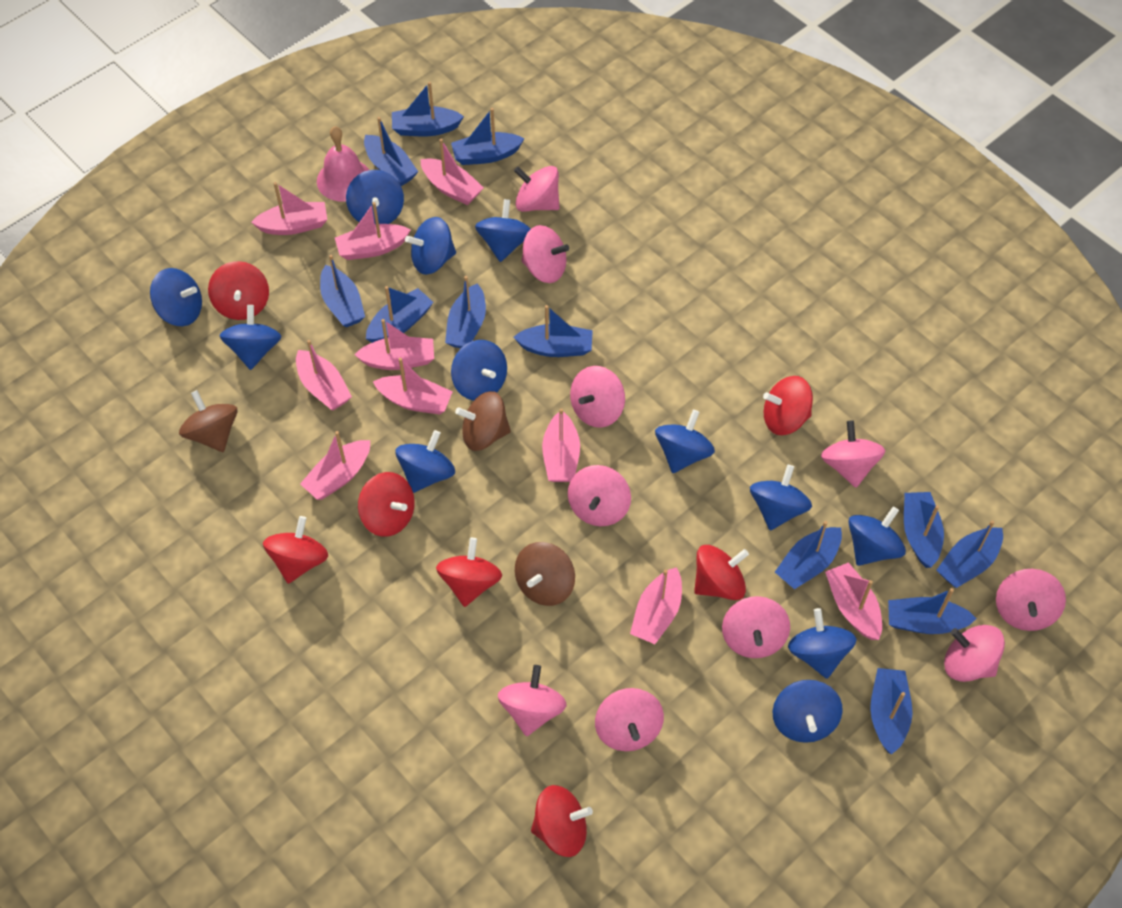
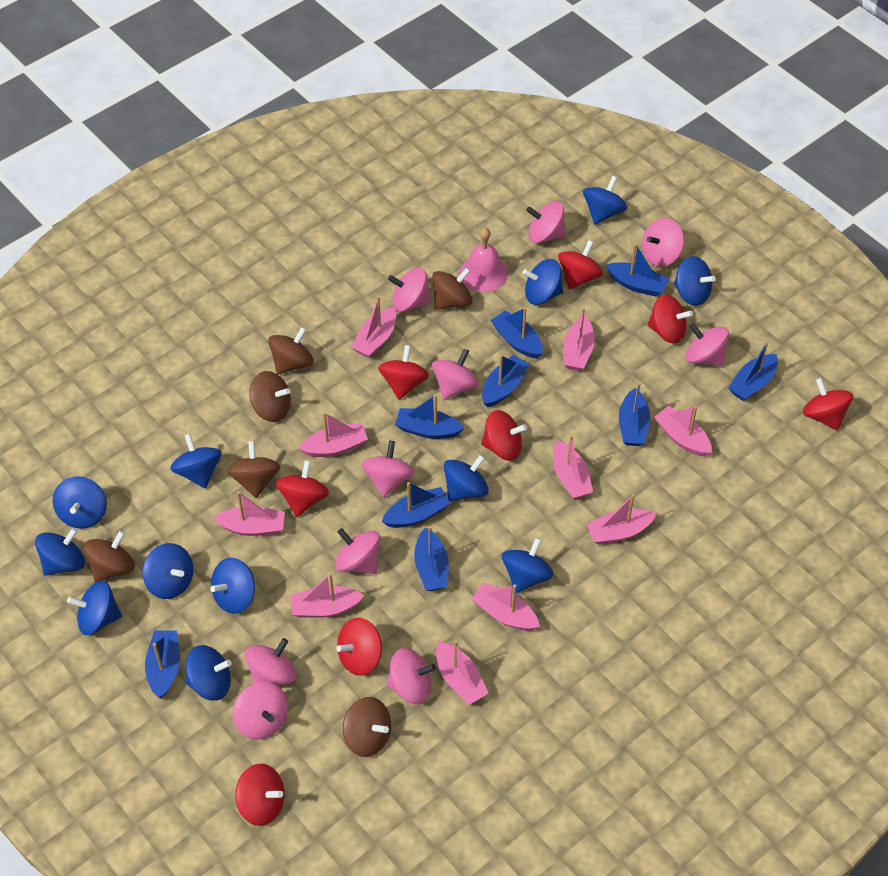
blue boat: [320,255,365,327] [364,117,418,186] [366,286,433,343] [392,82,464,137] [445,276,486,348] [451,108,524,165] [514,305,593,357] [775,521,842,589] [870,668,913,755] [888,588,977,634] [904,492,944,568] [936,520,1003,588] = 12 -> [145,630,180,698] [382,482,450,528] [395,394,464,439] [414,526,448,591] [482,355,530,407] [490,307,543,359] [606,243,669,297] [619,382,650,446] [728,341,778,401] = 9
brown spinning top: [179,390,238,452] [455,391,511,451] [515,542,575,606] = 3 -> [83,531,135,582] [227,441,281,498] [249,371,291,422] [268,327,314,375] [343,697,391,757] [432,267,473,310] = 6
red spinning top: [208,261,269,320] [263,516,328,584] [358,472,415,537] [436,538,502,607] [531,785,593,857] [694,545,749,600] [763,376,813,435] = 7 -> [235,764,285,826] [276,460,329,517] [336,618,382,676] [378,345,429,400] [481,410,527,461] [558,240,603,290] [647,294,693,344] [803,378,853,430] = 8

